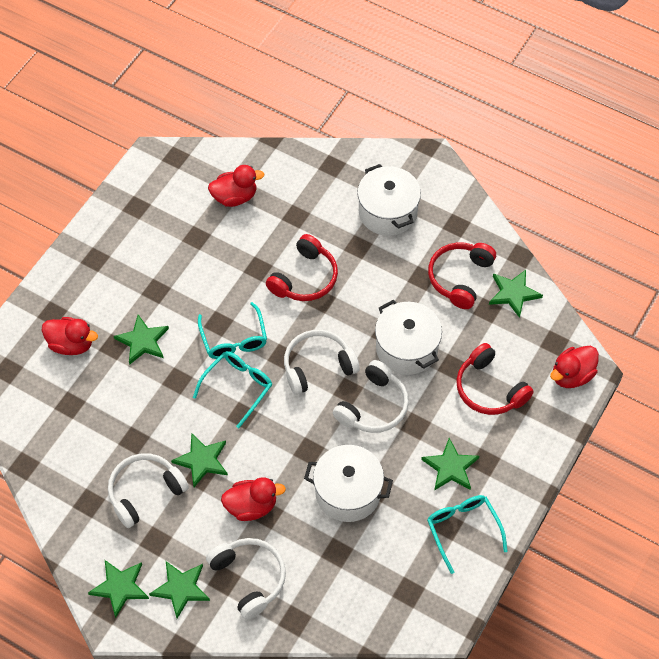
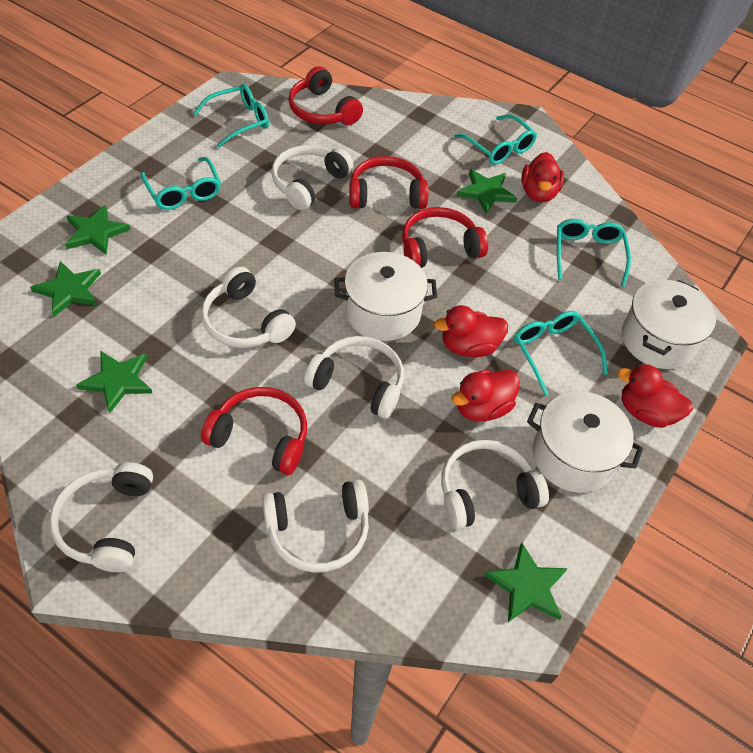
green star: [88,560,149,618] [114,315,169,365] [149,561,210,619] [171,433,228,487] [421,438,479,491] [489,270,543,318] = 6 -> [30,261,101,317] [65,205,131,255] [76,351,153,414] [457,169,517,214] [485,542,568,622] = 5
red headphones: [266,234,338,301] [428,242,496,309] [456,343,534,415] = 3 -> [201,387,307,475] [288,66,363,125] [349,156,429,209] [402,207,488,268] = 4
turquoise glasses: [193,351,272,428] [198,302,267,359] [427,495,508,574] = 3 -> [140,157,221,210] [194,84,269,148] [454,114,537,165] [514,311,608,396] [557,219,631,287] = 5
white headphones: [108,453,189,528] [206,538,286,619] [284,330,360,395] [333,360,409,433] = 4 -> [49,462,153,572] [201,267,296,348] [262,480,369,573] [272,145,353,210] [304,336,404,419] [441,440,549,529] = 6

